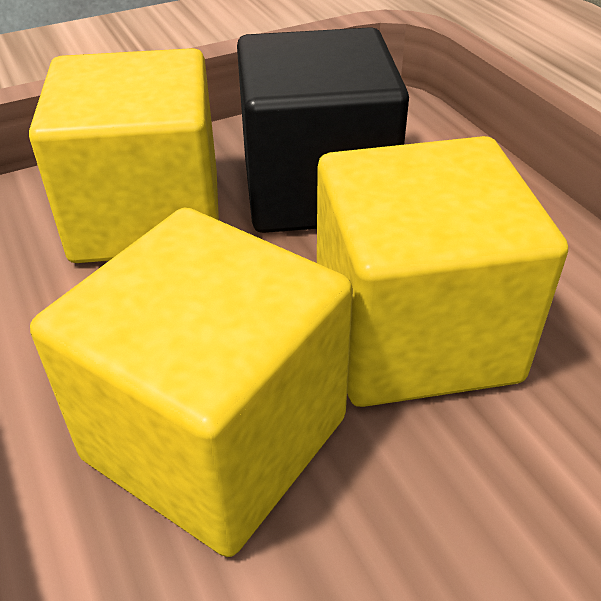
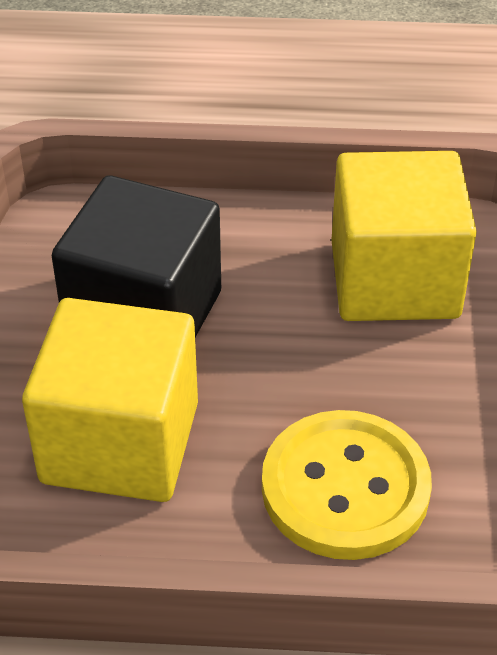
yellow button: none = 0 -> [262,410,432,560] = 1
yellow cube: [29,48,219,263] [30,208,353,557] [317,136,568,407] = 3 -> [22,298,198,502] [332,151,477,321] = 2

